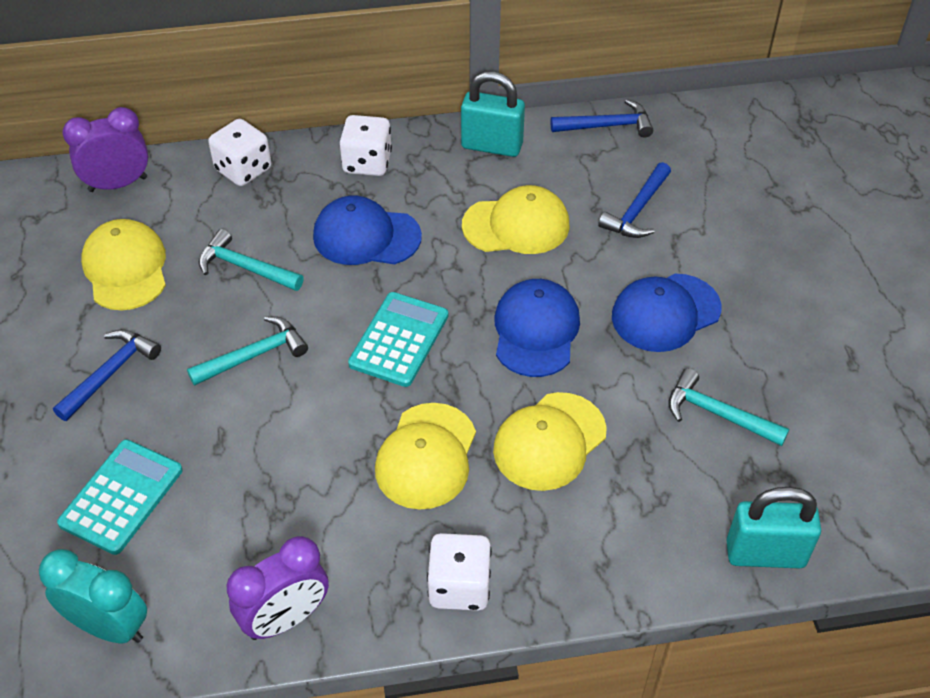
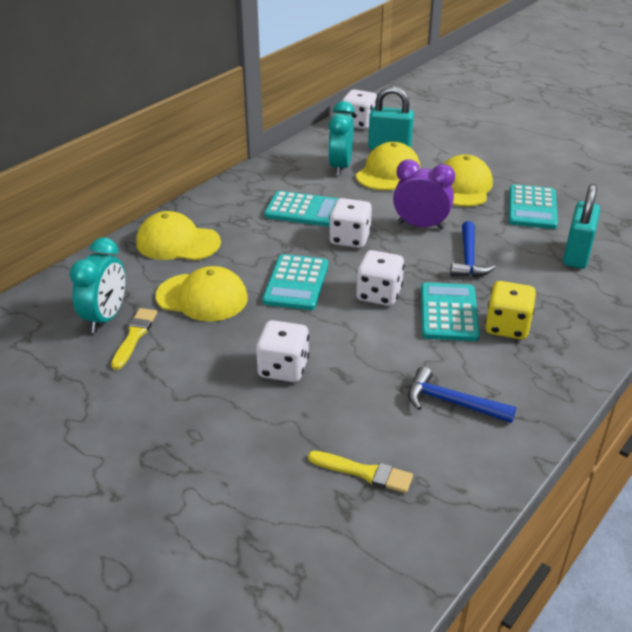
blue cap: [313,195,422,265] [494,279,580,377] [612,274,722,352] = 3 -> none = 0
blue hammer: [53,329,161,421] [550,99,653,137] [598,162,671,238] = 3 -> [408,366,516,423] [450,221,496,277] = 2
purple clock: [63,107,148,192] [227,536,329,640] = 2 -> [393,159,455,230] = 1
turquoise calculator: [57,439,183,555] [348,292,448,387] = 2 -> [262,254,328,310] [264,191,339,227] [421,282,480,341] [509,184,558,229] = 4
turquoise clock: [39,549,147,643] = 1 -> [70,237,126,333] [328,101,355,176] = 2
turquoise hammer: [187,316,308,386] [199,229,304,291] [669,368,789,446] = 3 -> none = 0
white dice: [208,119,271,186] [340,115,392,176] [427,533,492,611] = 3 -> [256,320,309,382] [329,198,372,248] [342,89,377,129] [356,250,404,306] = 4
yellow brush: none = 0 -> [111,308,157,370] [308,451,413,493] = 2
yellow dice: none = 0 -> [485,281,536,339] = 1

